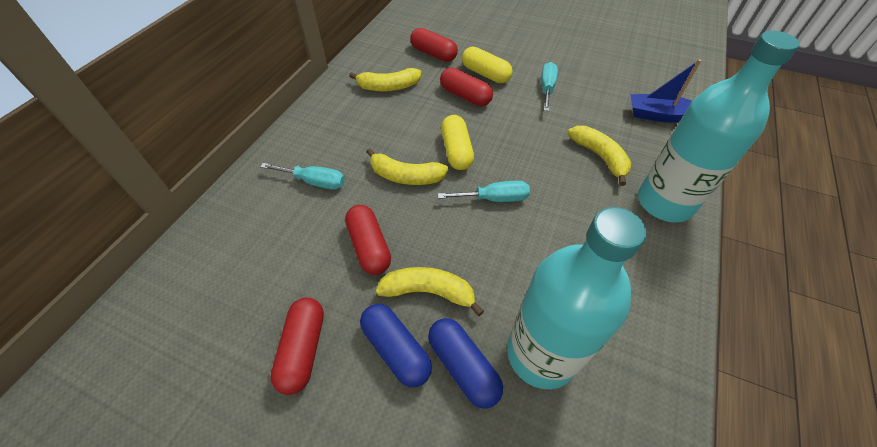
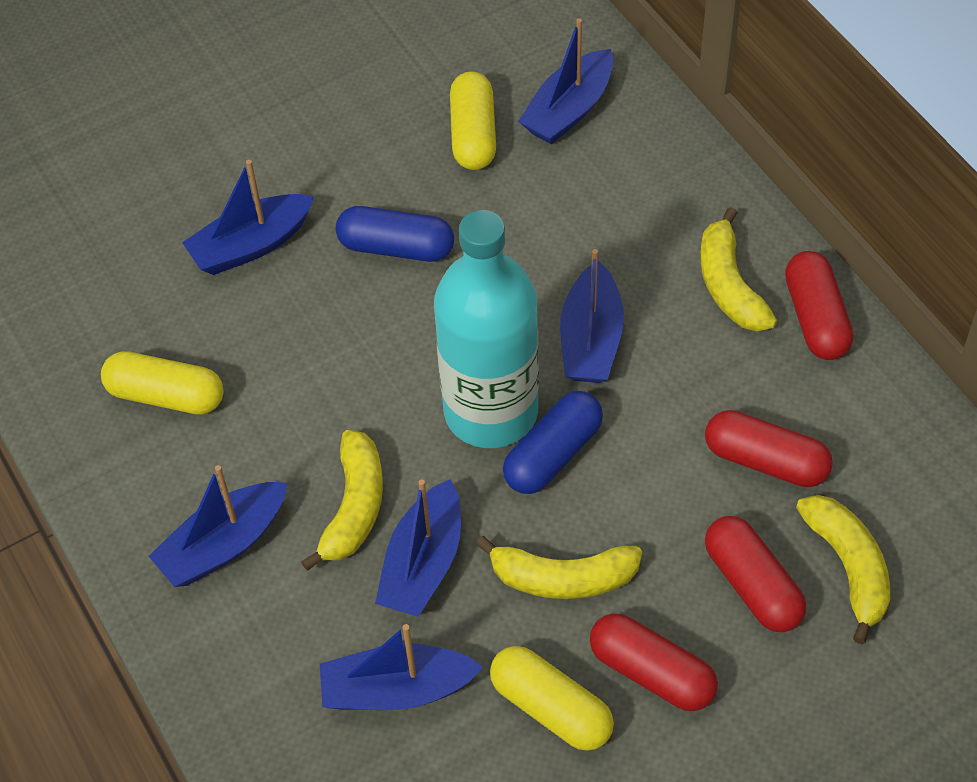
blue boat: [630,59,701,122] = 1 -> [149,465,287,587] [182,160,314,275] [320,624,483,710] [375,479,461,617] [518,18,613,144] [560,249,624,383] = 6
turquoise bottle: [507,207,646,389] [638,31,799,223] = 2 -> [434,210,539,448] = 1
turquoise screwdriver: [260,163,345,190] [438,181,530,202] [541,62,558,111] = 3 -> none = 0
yellow capsule: [441,115,474,170] [462,47,512,83] = 2 -> [101,351,224,415] [450,71,496,170] [490,646,614,751] = 3

